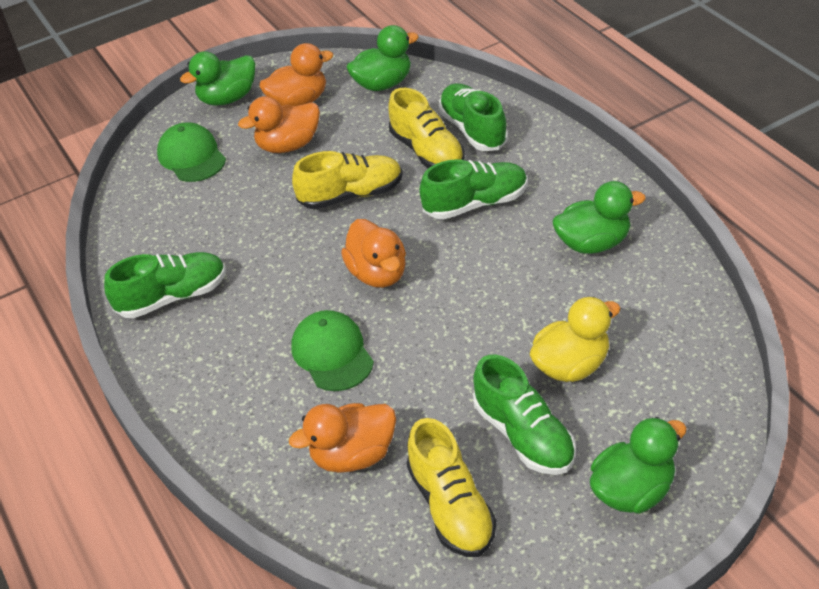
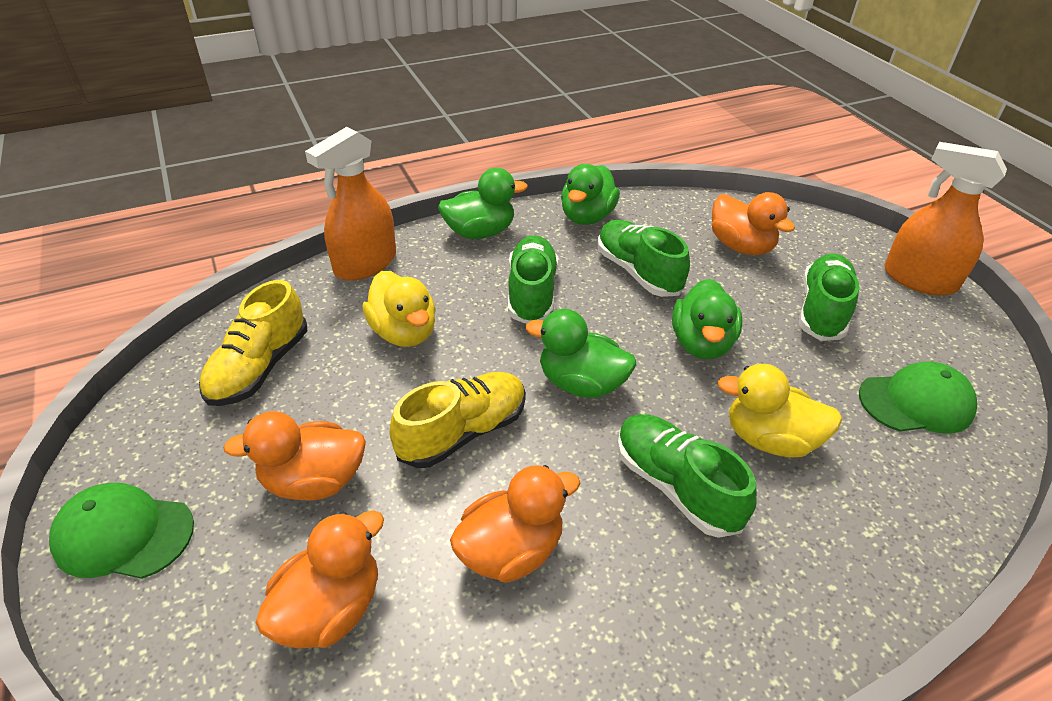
orange spray bottle: none = 0 -> [305,127,396,281] [884,142,1007,296] = 2
yellow duck: [529,297,621,382] = 1 -> [362,271,436,347] [717,364,842,457] = 2
yellow shoe: [292,151,403,209] [388,88,465,168] [407,418,497,557] = 3 -> [199,280,307,406] [389,372,526,468] = 2

